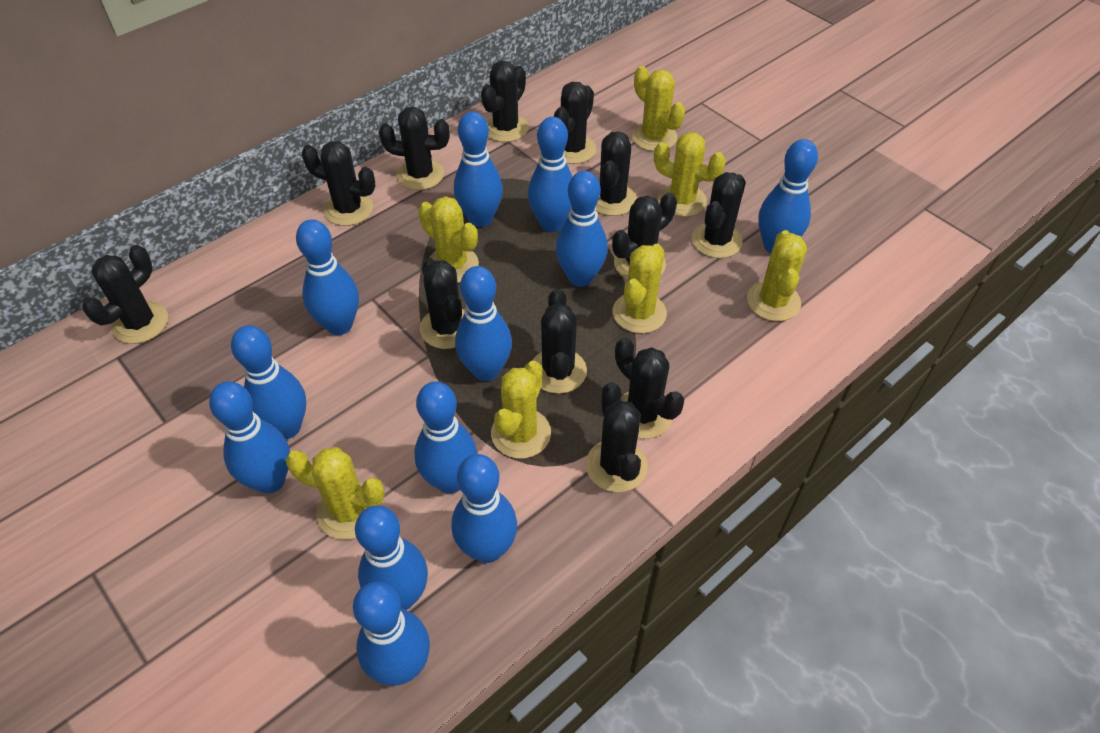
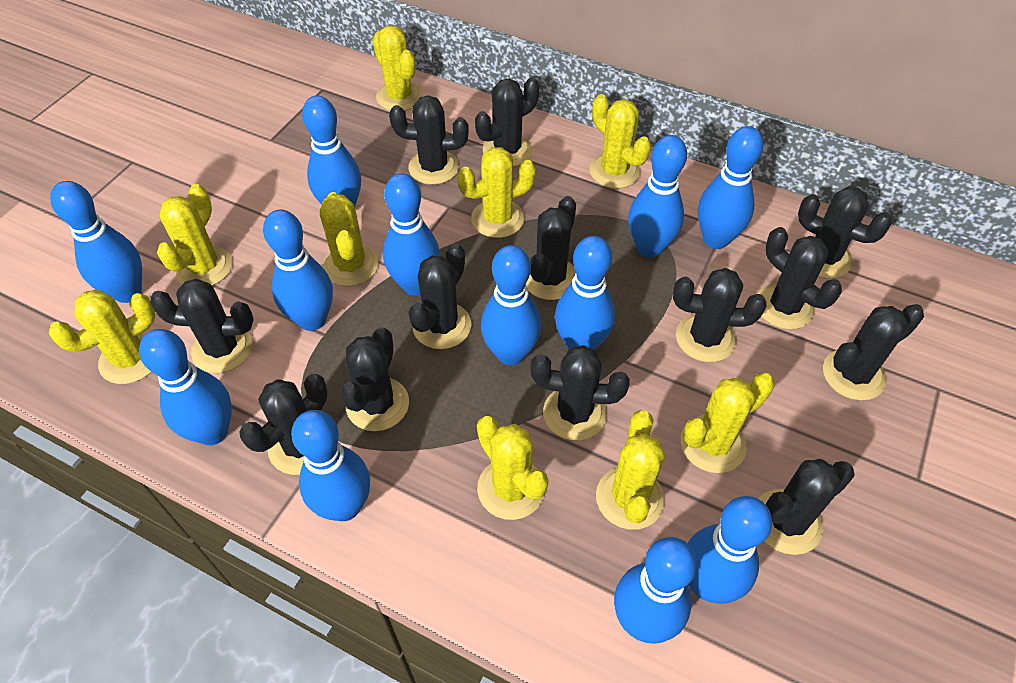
black cactus: [82,245,168,344] [301,141,375,226] [379,107,450,190] [420,258,465,349] [481,61,529,142] [533,289,587,394] [554,82,596,164] [586,382,648,492] [596,131,637,216] [612,192,677,280] [615,338,684,439] [692,172,746,258] = 12 -> [150,279,254,373] [239,374,328,475] [340,327,409,431] [389,95,469,185] [408,243,472,349] [475,77,539,167] [526,196,576,300] [530,345,630,441] [673,268,766,362] [758,227,842,329] [758,459,855,555] [798,186,892,279] [823,304,924,401] = 13
yellow cactus: [286,447,385,540] [418,196,479,283] [491,361,551,459] [613,244,667,334] [632,66,685,151] [654,132,726,217] [747,230,807,321] = 7 -> [49,290,155,384] [157,184,232,286] [320,192,379,286] [372,25,423,111] [457,147,536,238] [477,416,549,520] [590,94,651,189] [596,410,665,530] [681,373,775,473] = 9

